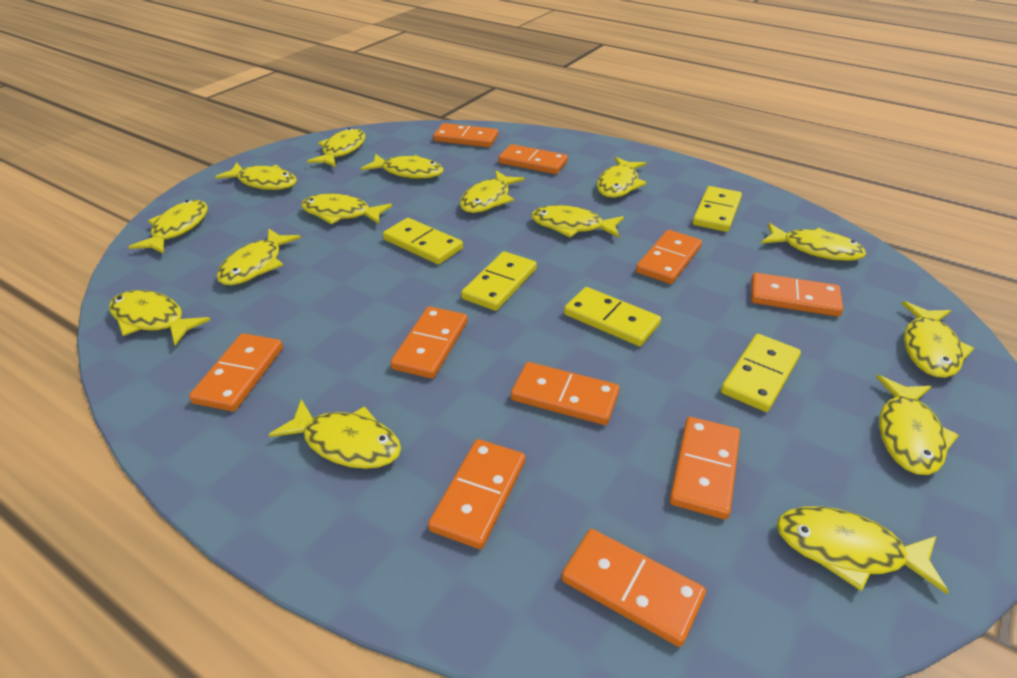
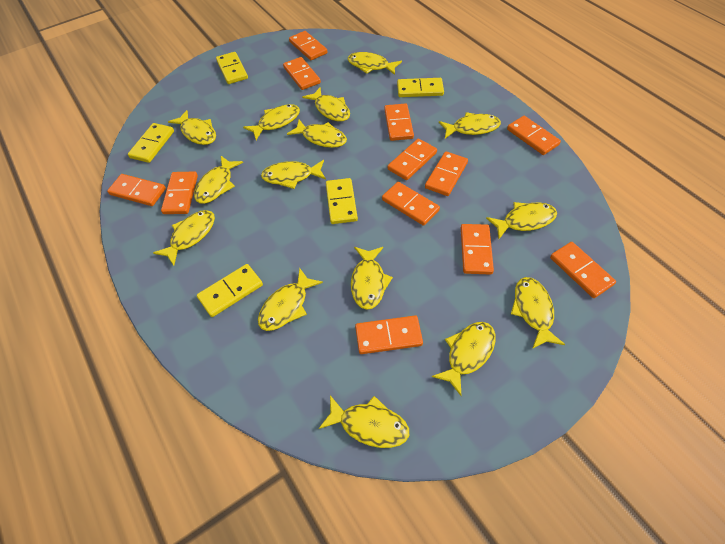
orange domino: [189,333,283,412] [390,306,468,379] [428,439,525,549] [433,123,498,147] [498,144,568,174] [511,362,620,425] [561,529,706,647] [636,230,702,284] [669,417,740,519] [751,273,843,317] = 10 -> [107,174,166,206] [161,171,198,214] [283,57,321,90] [289,31,327,60] [355,316,423,354] [382,182,440,226] [384,103,414,141] [388,139,437,180] [425,151,468,196] [461,224,494,274] [507,116,561,155] [550,242,616,298] = 12

